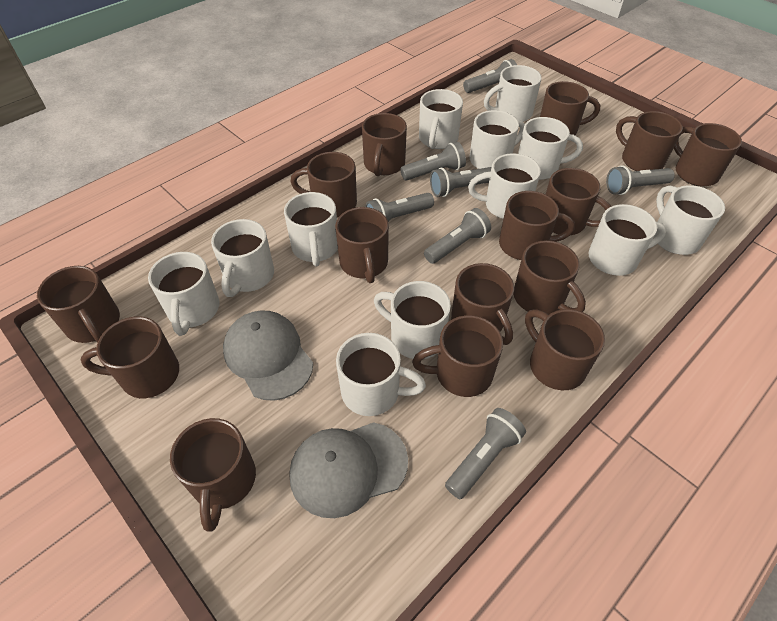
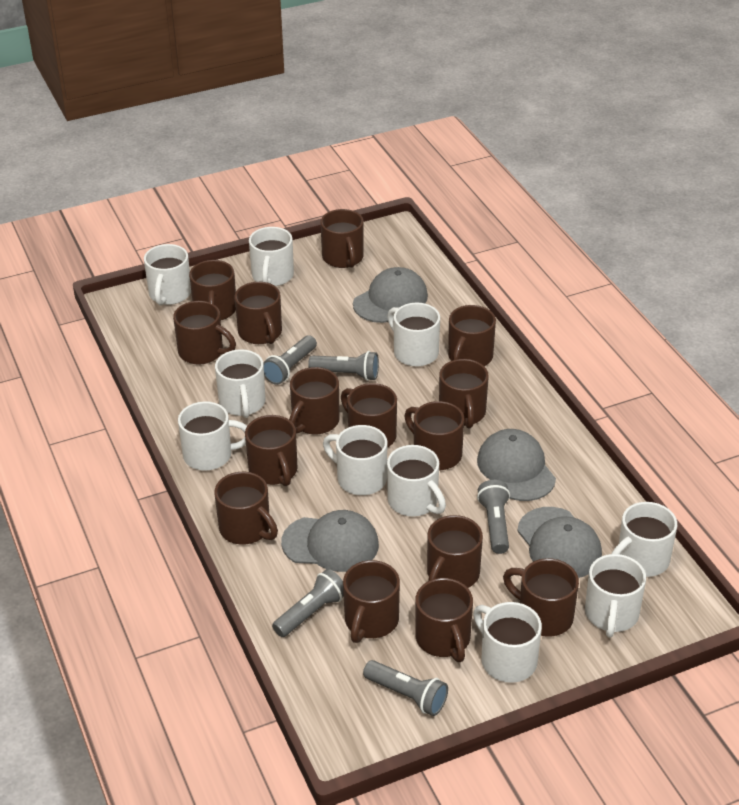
grey cap: [223,311,313,401] [289,422,408,518] = 2 -> [281,510,379,572] [353,267,428,323] [477,429,556,501] [517,507,602,578] = 4
grey flashlight: [365,193,434,222] [400,142,466,181] [424,208,491,264] [430,167,491,197] [445,408,526,499] [463,59,517,93] [606,165,675,195] = 7 -> [263,335,317,385] [272,569,344,637] [308,351,379,381] [363,660,448,716] [477,480,510,554] = 5
white mug: [148,252,219,336] [211,219,274,297] [284,192,338,266] [336,333,426,416] [374,281,451,359] [419,89,463,149] [468,153,541,219] [470,110,525,169] [484,65,542,122] [518,117,583,180] [588,204,667,276] [654,185,725,255] = 12 -> [144,244,191,306] [178,401,247,471] [215,349,266,418] [249,227,294,286] [323,425,387,495] [387,303,440,367] [387,445,446,516] [473,602,542,683] [585,554,646,638] [611,502,677,577] = 10

